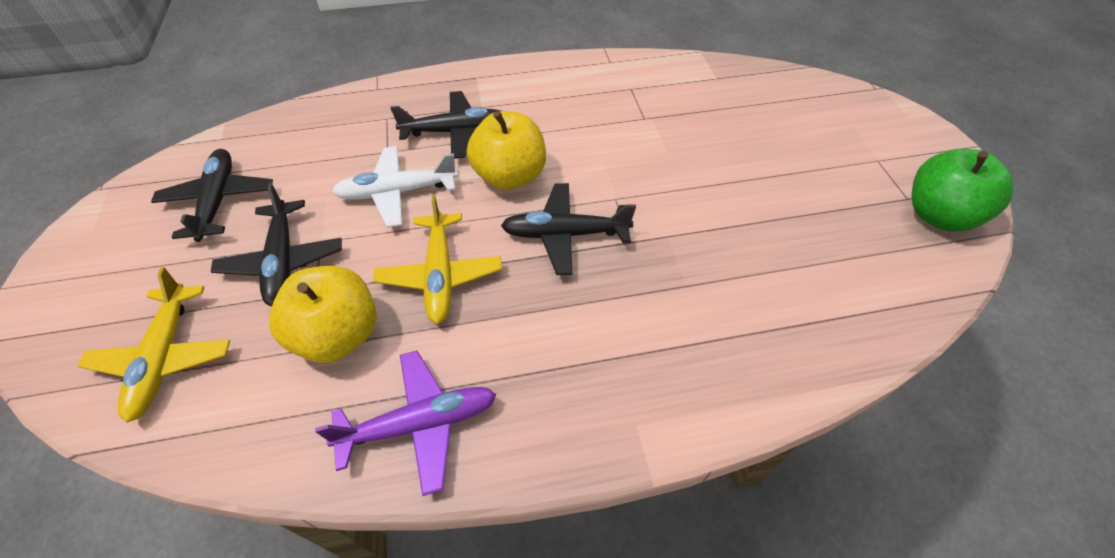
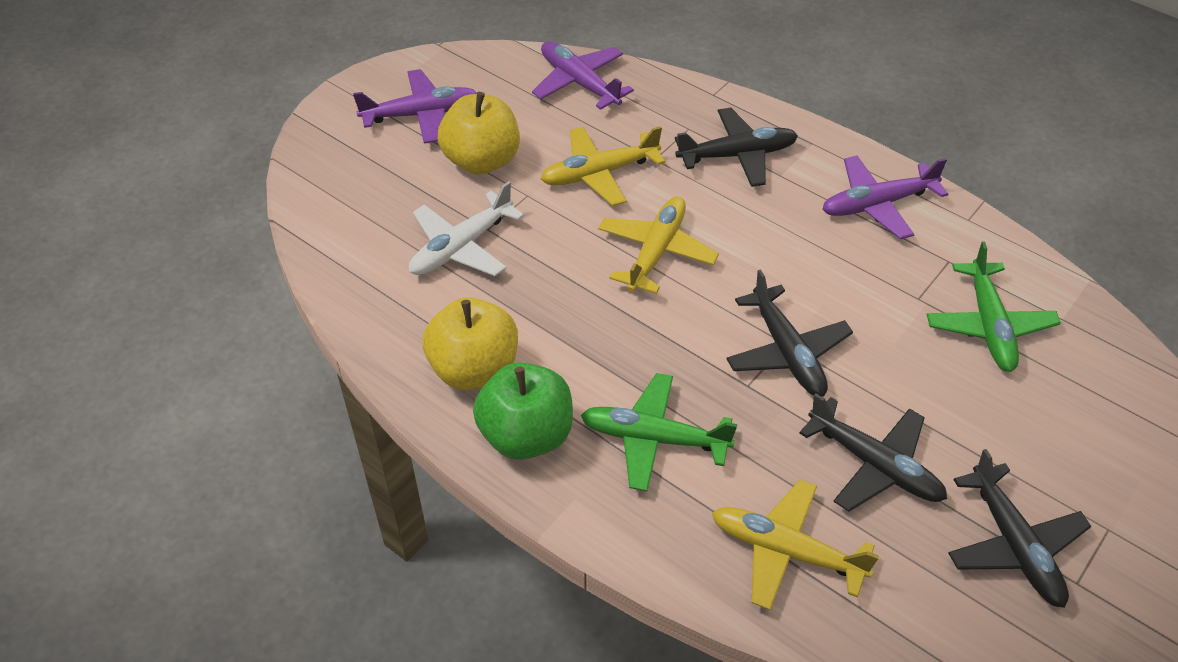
green plane: none = 0 -> [581,373,737,491] [926,241,1061,372] = 2
purple plane: [315,350,496,496] = 1 -> [353,69,477,143] [532,41,634,110] [823,155,948,239] = 3
yellow plane: [78,267,230,423] [373,194,502,324] = 2 -> [540,126,665,206] [598,196,719,294] [712,480,879,610] = 3

